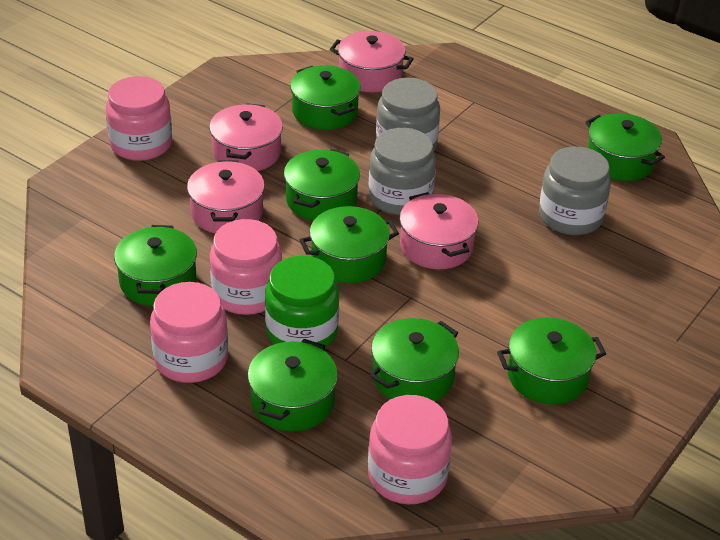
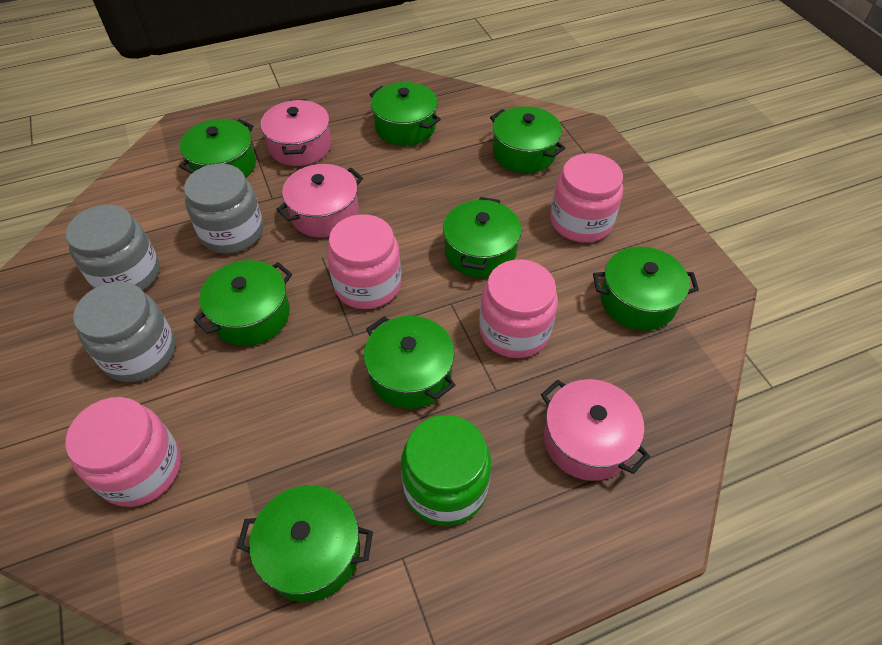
pink pot: [187,160,265,233] [209,103,283,171] [330,31,414,92] [399,192,478,269] = 4 -> [261,99,331,166] [276,164,363,238] [541,379,650,481] = 3

